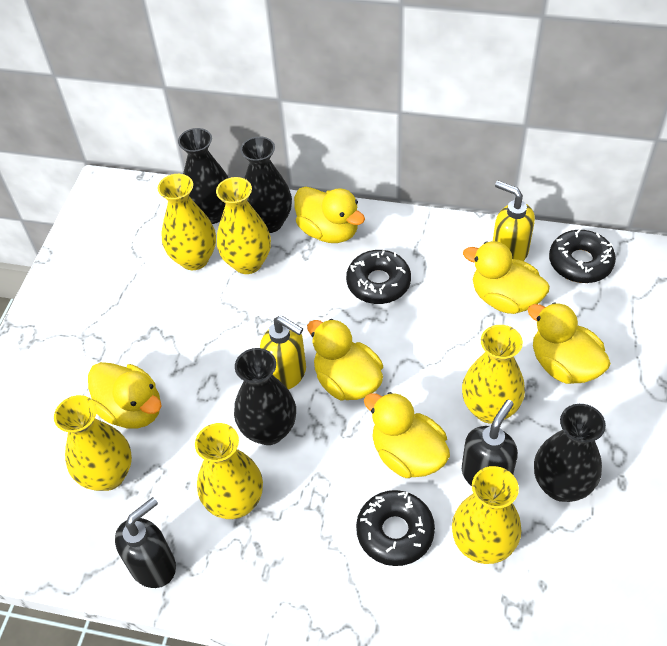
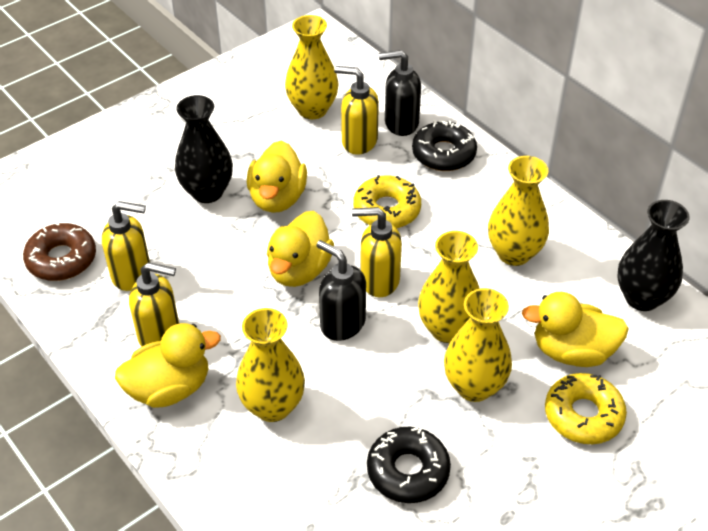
black donut: [346,250,411,304] [356,490,435,566] [549,229,616,283] = 3 -> [367,427,451,503] [412,120,477,171] = 2
black vase: [178,128,228,224] [234,348,296,445] [240,136,292,233] [534,404,606,502] = 4 -> [175,95,233,203] [617,200,690,311] = 2
brown donut: none = 0 -> [23,222,96,281] = 1
yellow donut: none = 0 -> [353,175,421,228] [545,373,627,444] = 2
yellow duck: [88,362,162,429] [294,187,365,243] [307,319,383,401] [364,392,450,478] [463,241,550,314] [528,302,611,384] = 6 -> [115,323,221,408] [247,141,307,213] [267,211,334,287] [522,292,629,367] = 4
yellow soap dispenser: [260,316,306,390] [493,181,535,261] = 2 -> [102,201,150,291] [129,262,179,346] [334,66,379,155] [352,207,402,297] = 4
yellow vase: [54,395,132,491] [158,174,216,270] [195,423,263,519] [216,177,271,274] [452,466,522,564] [462,325,525,423] = 6 -> [236,308,305,422] [285,15,339,119] [418,231,480,343] [444,288,512,402] [488,156,549,266] = 5

